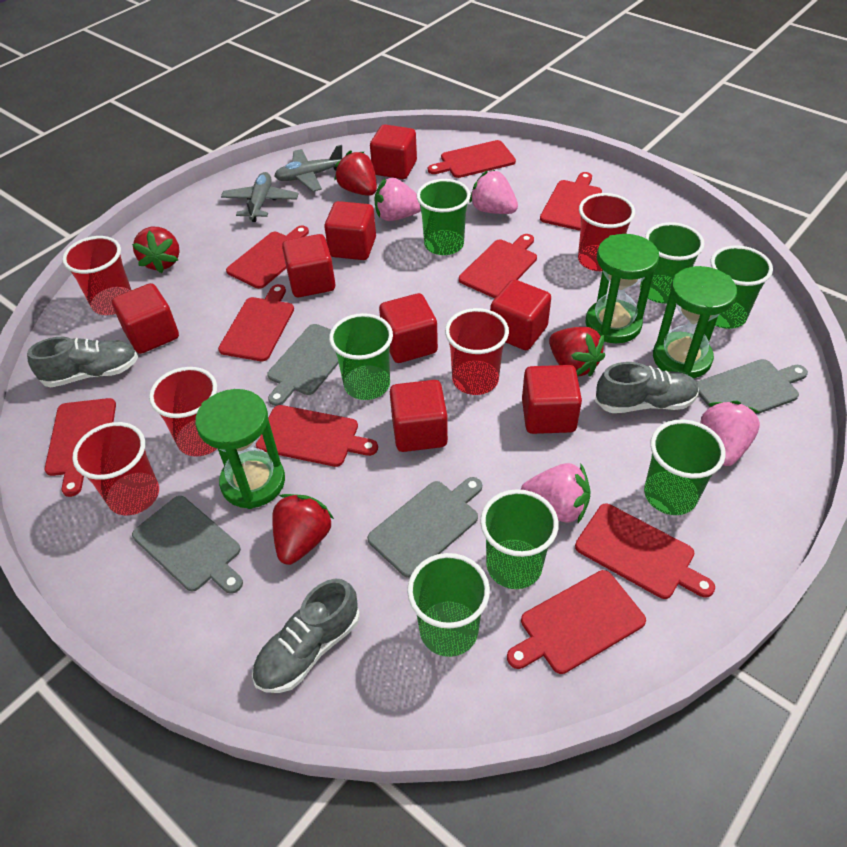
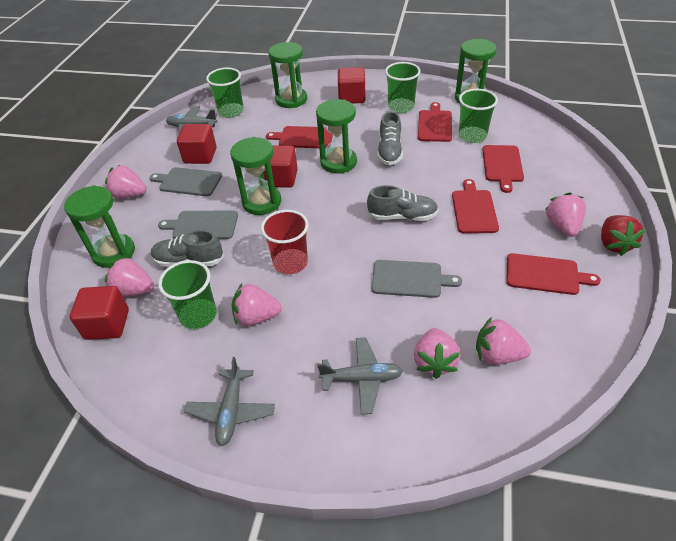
green cup: [329,313,393,400] [407,553,490,657] [417,179,471,255] [480,489,559,589] [640,222,704,303] [644,419,726,515] [710,245,773,329] = 7 -> [158,260,217,329] [206,67,244,118] [385,62,420,113] [458,89,498,143] = 4
green hourglass: [195,389,285,509] [586,234,659,343] [653,266,737,379] = 3 -> [64,185,135,268] [230,137,281,215] [268,42,307,108] [316,99,357,173] [455,39,497,104] = 5
grey cutting board: [132,496,243,594] [267,324,339,406] [367,477,482,578] [697,359,808,415] = 4 -> [149,167,222,196] [158,211,238,239] [372,260,462,298] = 3
grey plane: [221,172,299,222] [274,145,343,192] = 2 -> [166,106,218,133] [184,357,275,446] [317,338,403,414] = 3
pink strawberry: [374,178,421,221] [469,170,518,214] [521,463,591,523] [701,401,760,466] = 4 -> [105,165,147,198] [105,257,154,297] [232,284,282,326] [414,328,461,379] [476,317,531,365] [545,193,586,237] = 6
red cube: [112,283,179,354] [282,234,335,297] [324,201,376,260] [370,124,417,179] [379,293,438,363] [390,380,448,452] [490,279,551,350] [522,365,582,434] = 8 -> [70,286,129,340] [177,124,216,164] [263,145,298,188] [338,67,365,104] = 4
red cup: [62,236,131,315] [72,422,159,515] [149,367,217,457] [445,308,509,395] [578,193,635,271] = 5 -> [261,210,309,274] = 1
red cutting board: [45,398,116,497] [218,284,294,361] [226,226,309,289] [256,405,378,467] [428,140,516,178] [459,234,537,298] [507,570,646,674] [540,172,602,231] [575,504,715,599] = 9 -> [266,126,333,148] [418,102,452,142] [452,179,499,233] [482,145,524,193] [506,253,601,295] = 5
red strawberry: [132,227,180,273] [272,494,334,565] [334,150,377,196] [549,327,605,377] = 4 -> [601,215,646,256] = 1

